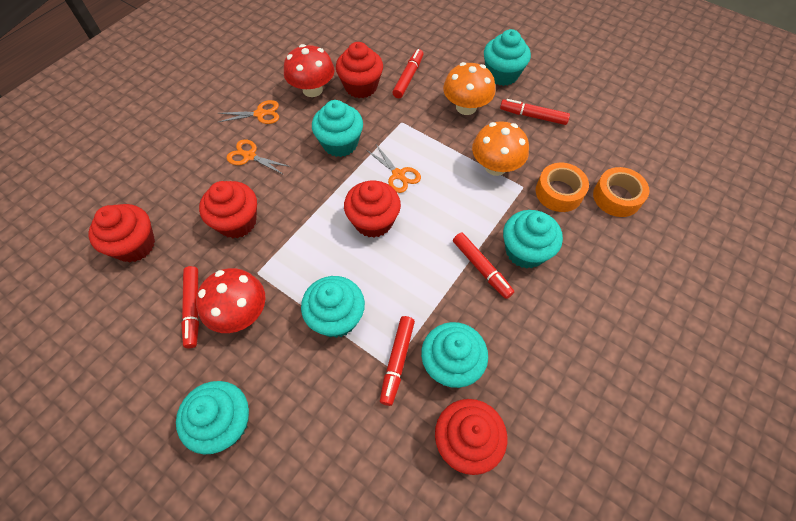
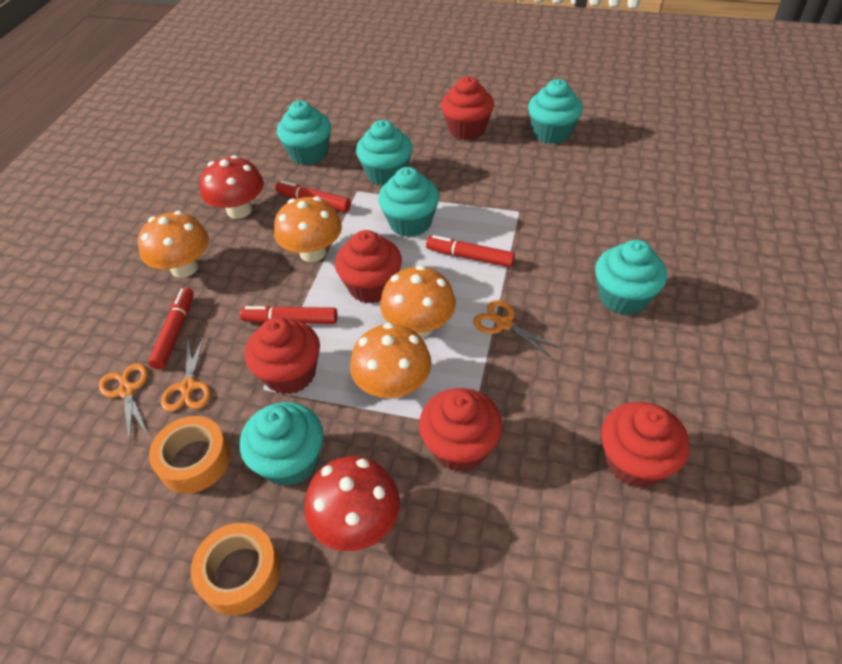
orange mushroom: [443,62,496,115] [472,121,529,176] = 2 -> [138,211,209,278] [274,196,342,262] [350,323,432,399] [380,265,456,338] = 4
red marker: [181,266,199,348] [380,316,415,406] [392,49,423,98] [453,232,514,299] [500,99,570,125] = 5 -> [148,287,194,370] [240,306,337,324] [275,180,351,212] [426,235,515,267] = 4

